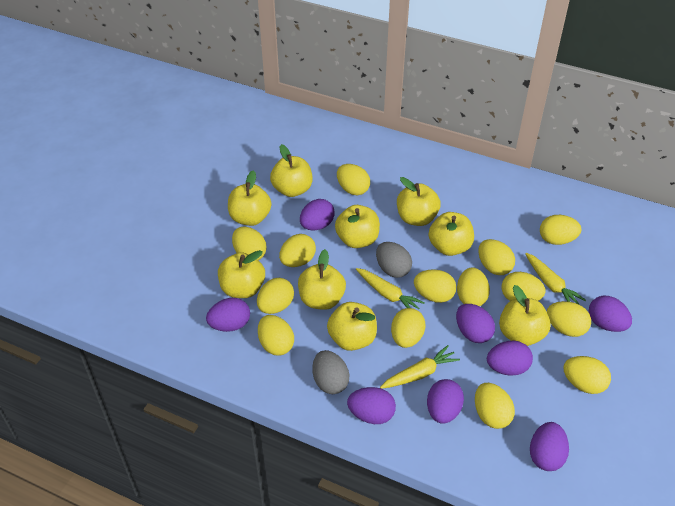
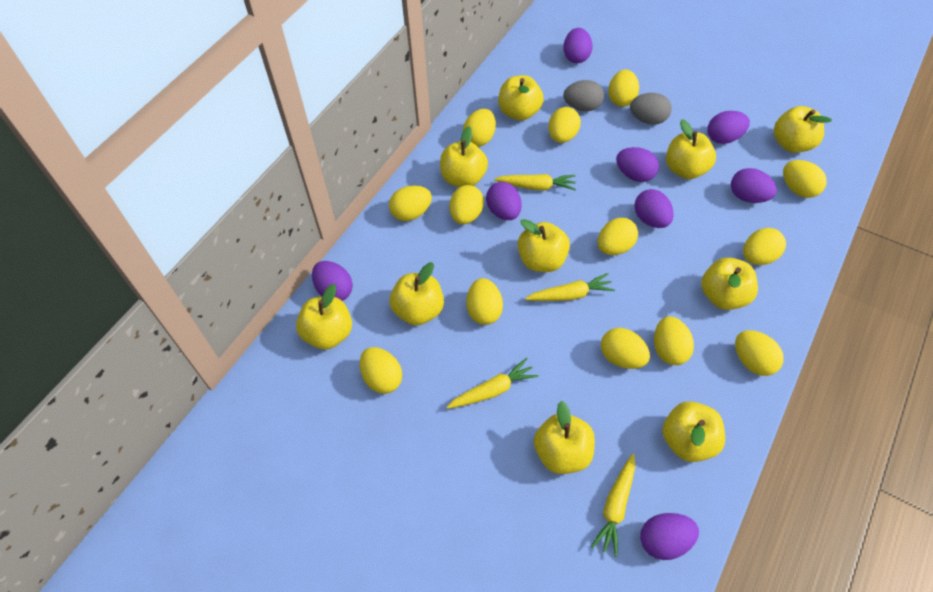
yellow apple: [218,250,265,298] [228,170,271,226] [270,144,313,197] [298,249,346,310] [327,302,377,351] [335,205,380,248] [397,177,441,226] [429,212,474,256] [499,285,551,346] = 9 -> [296,284,352,350] [390,262,444,326] [440,126,488,187] [498,75,544,121] [518,219,570,272] [534,401,595,474] [662,401,725,462] [666,119,716,179] [701,257,758,310] [774,106,832,153] = 10
yellow carrot: [356,268,425,309] [380,345,460,389] [525,253,586,304] = 3 -> [446,358,538,409] [494,174,576,191] [525,273,615,301] [591,454,635,557] = 4
yellow egg: [232,227,267,260] [257,278,294,314] [258,315,294,356] [279,234,316,267] [337,164,370,195] [391,308,425,348] [414,269,456,303] [457,267,490,306] [475,383,515,429] [478,239,515,275] [501,272,545,301] [540,215,581,245] [547,301,591,337] [563,356,611,394] = 14 -> [360,347,402,394] [389,185,432,221] [450,185,484,224] [463,109,496,146] [466,278,503,325] [548,107,581,143] [598,218,638,255] [601,328,650,369] [608,70,639,107] [654,316,694,365] [735,330,784,376] [743,228,786,265] [783,160,827,198] = 13

